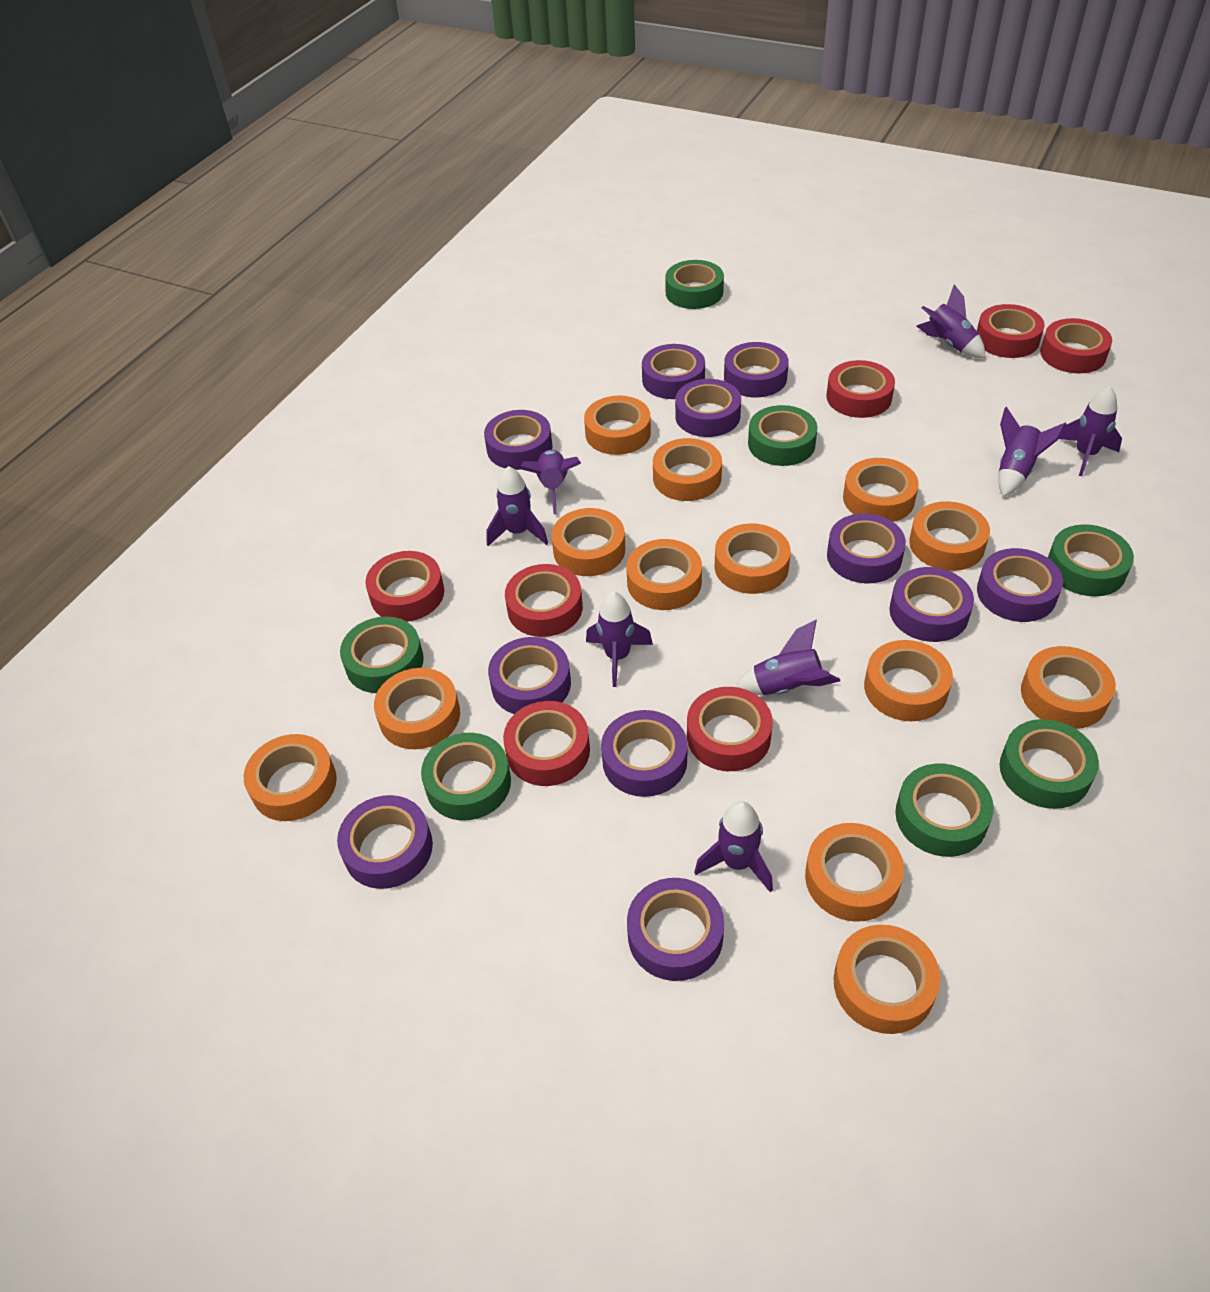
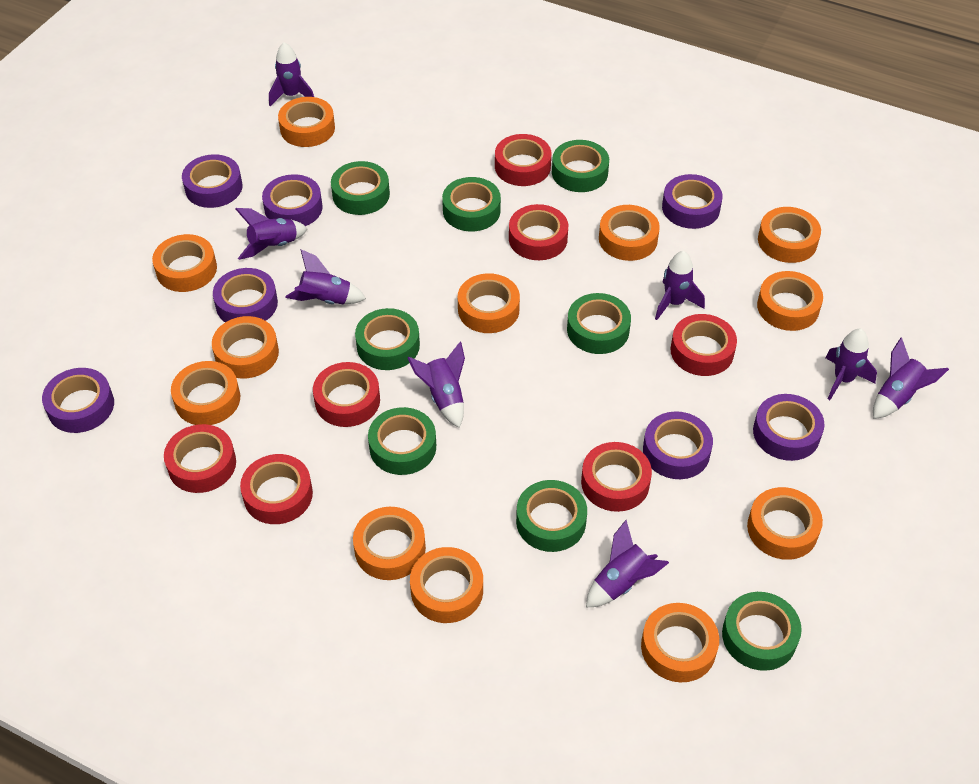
green tape: [340,616,424,693] [421,733,511,820] [665,260,724,309] [748,405,817,466] [895,764,994,857] [999,719,1099,809] [1048,524,1134,596] = 7 -> [331,161,390,215] [355,308,420,370] [368,407,436,475] [442,177,501,232] [516,480,587,552] [552,140,609,192] [567,293,631,354] [722,592,802,671] = 8
orange tape: [244,734,337,821] [374,668,460,749] [551,508,625,576] [584,396,651,455] [626,539,702,610] [653,438,722,501] [715,523,791,594] [805,823,904,922] [833,925,940,1034] [843,458,919,522] [864,640,953,721] [909,501,990,571] [1021,646,1116,729] = 13 -> [152,234,217,292] [171,361,240,425] [212,316,279,378] [278,97,335,147] [353,507,426,580] [410,547,483,623] [458,273,520,333] [599,205,660,261] [641,603,719,682] [747,487,823,560] [757,271,823,331] [758,207,821,263] = 12
purple tape: [337,795,433,889] [484,410,553,470] [488,637,571,714] [601,710,687,797] [627,878,724,981] [642,344,705,399] [675,379,741,437] [724,342,789,397] [827,513,906,583] [889,567,974,642] [977,548,1063,622] = 11 -> [42,368,114,433] [182,154,242,208] [213,268,278,322] [262,174,323,226] [643,411,713,479] [662,174,723,229] [753,394,825,461] = 7

